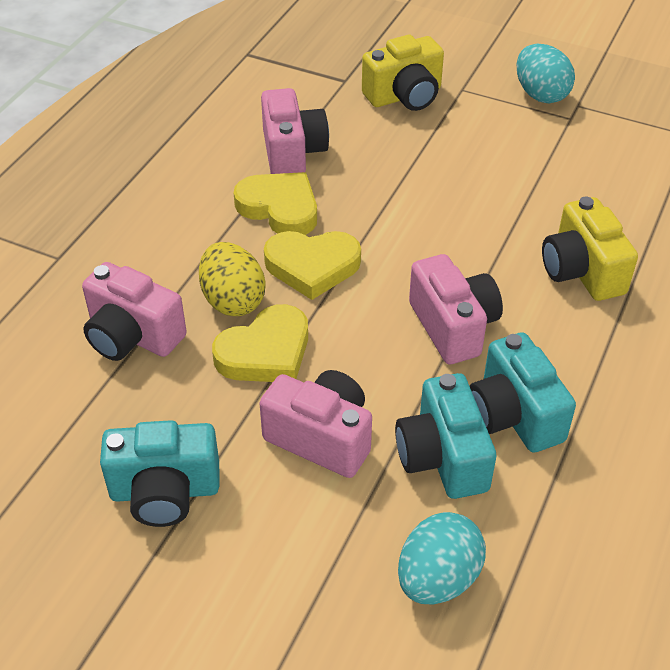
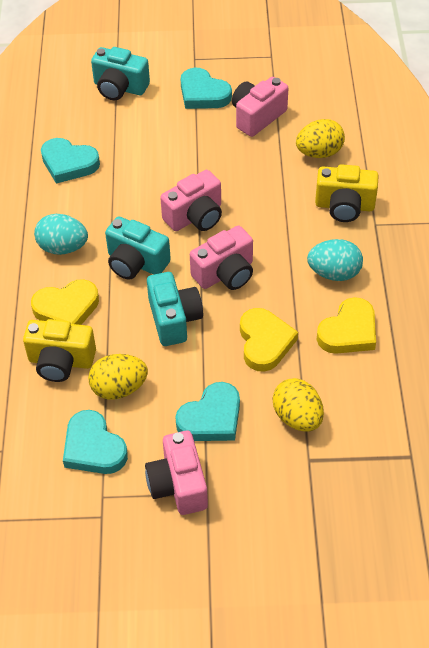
turquoise heart: none = 0 -> [41,138,100,184] [63,410,128,474] [175,382,240,441] [181,68,232,109] = 4
yellow egg: [199,242,265,316] = 1 -> [88,354,148,400] [273,378,324,431] [296,119,345,158] = 3

